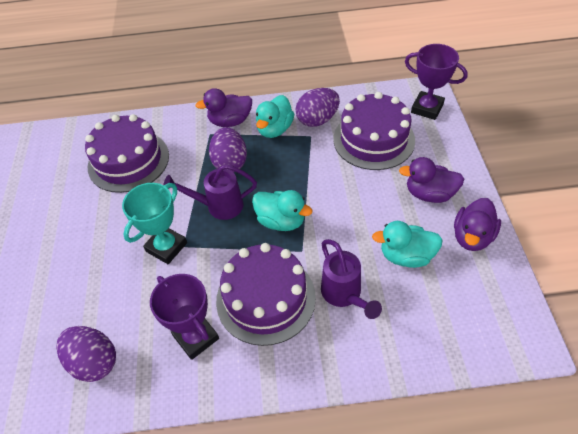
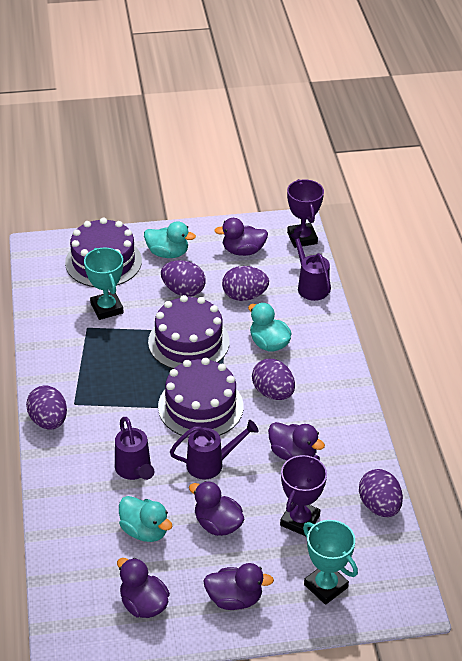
purple duck: [196,88,252,127] [399,157,464,203] [454,198,501,251] = 3 -> [117,558,170,618] [189,481,244,536] [203,563,274,610] [214,218,268,256] [268,422,325,460] = 5
purple egg: [56,326,116,382] [209,127,247,172] [296,88,340,127] = 3 -> [26,385,67,430] [161,260,206,297] [222,266,269,301] [252,359,295,400] [359,469,403,517] = 5
purple watering can: [163,164,257,220] [321,239,382,319] = 2 -> [115,417,154,480] [170,420,259,480] [289,231,331,301] = 3
turquoise trophy: [122,183,187,264] = 1 -> [84,248,124,320] [303,520,358,605] = 2

